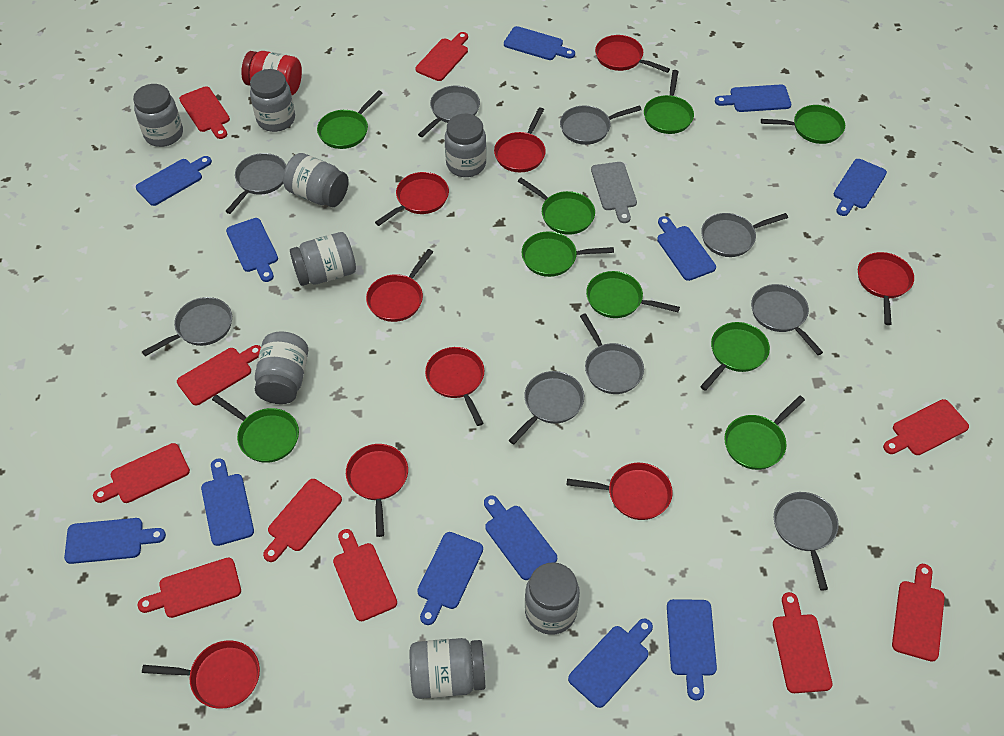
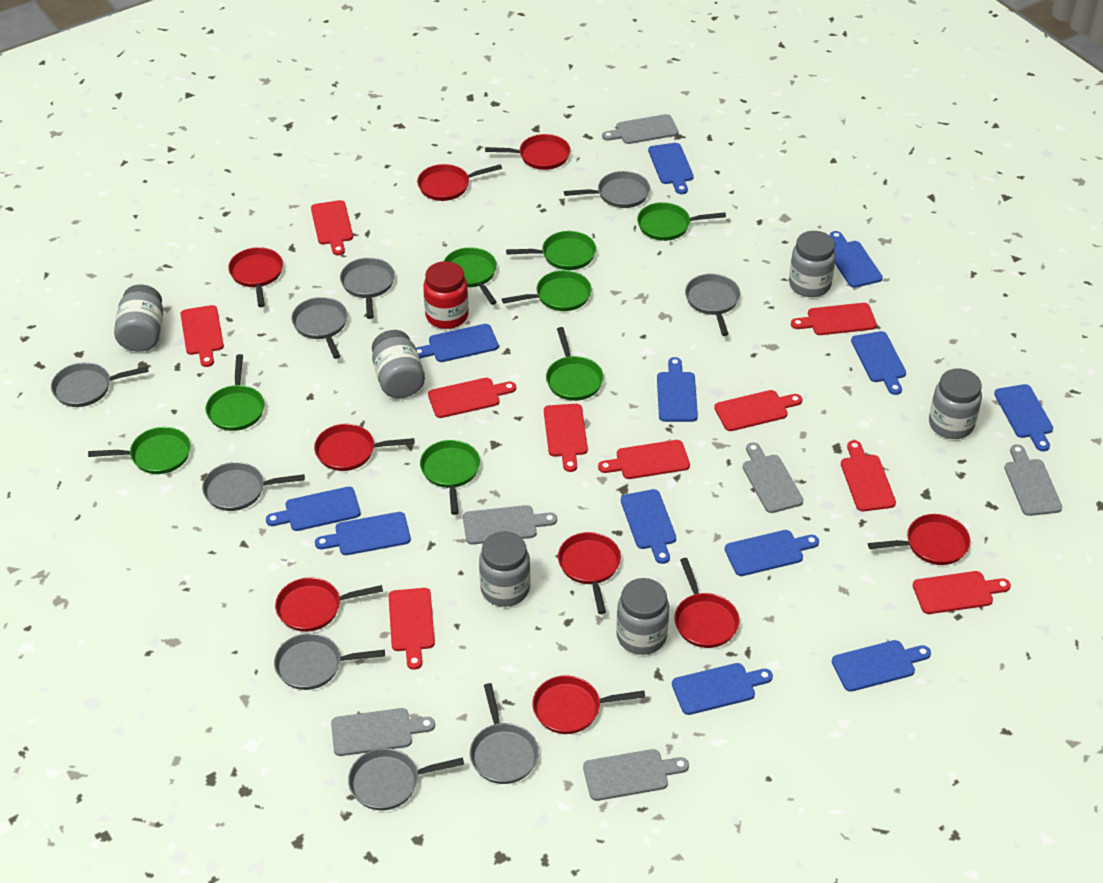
green pan: [212,395,299,463] [317,90,383,149] [518,178,595,235] [522,231,614,277] [586,271,680,318] [644,70,694,134] [700,322,770,391] [724,396,805,470] [761,105,845,144] = 9 -> [88,427,191,474] [206,354,264,431] [420,440,480,515] [444,247,497,305] [502,270,591,311] [506,231,596,270] [546,327,604,401] [637,202,726,241] = 8
grey cutting board: [591,162,637,223] = 1 -> [331,708,435,756] [463,505,557,545] [583,749,689,801] [602,114,678,144] [743,442,803,513] [1004,444,1062,516] = 6
grey jar: [133,84,183,147] [250,69,295,132] [255,331,308,404] [283,153,349,207] [290,232,356,286] [410,638,485,699] [445,114,487,177] [525,562,580,635] = 8 -> [114,284,163,352] [372,330,425,398] [479,531,530,607] [616,578,669,655] [789,231,836,297] [929,369,982,439] = 6

